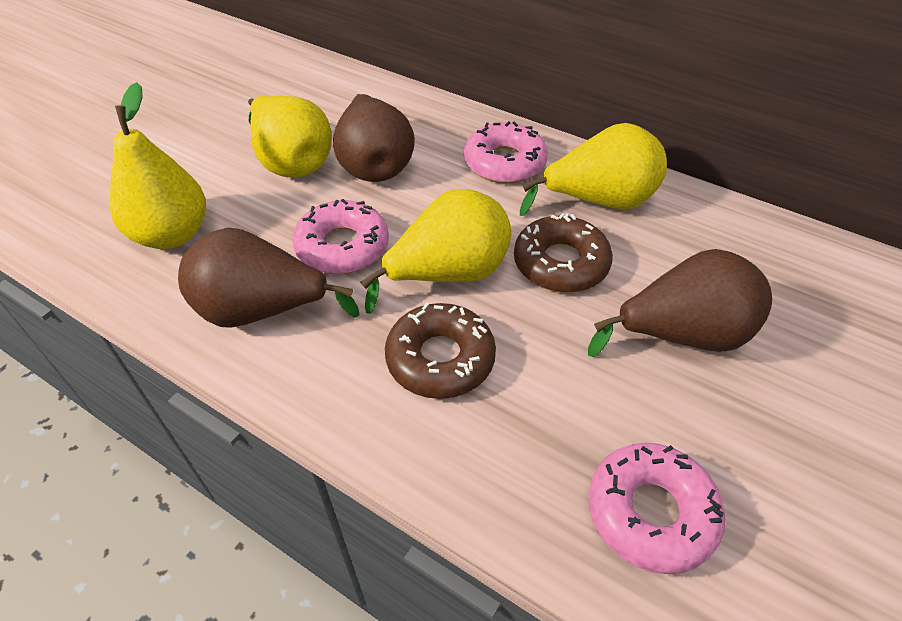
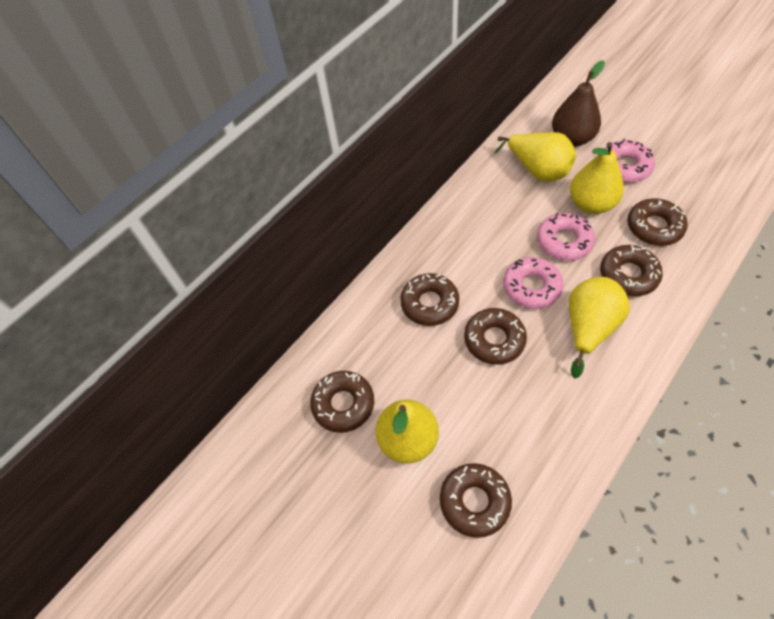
brown donut: [385,302,496,399] [514,213,613,293] = 2 -> [310,371,374,433] [400,273,459,326] [440,463,512,538] [464,308,527,365] [600,245,663,296] [627,198,688,246] = 6
brown pear: [178,227,359,328] [333,94,415,182] [588,249,772,357] = 3 -> [552,60,605,147] = 1

